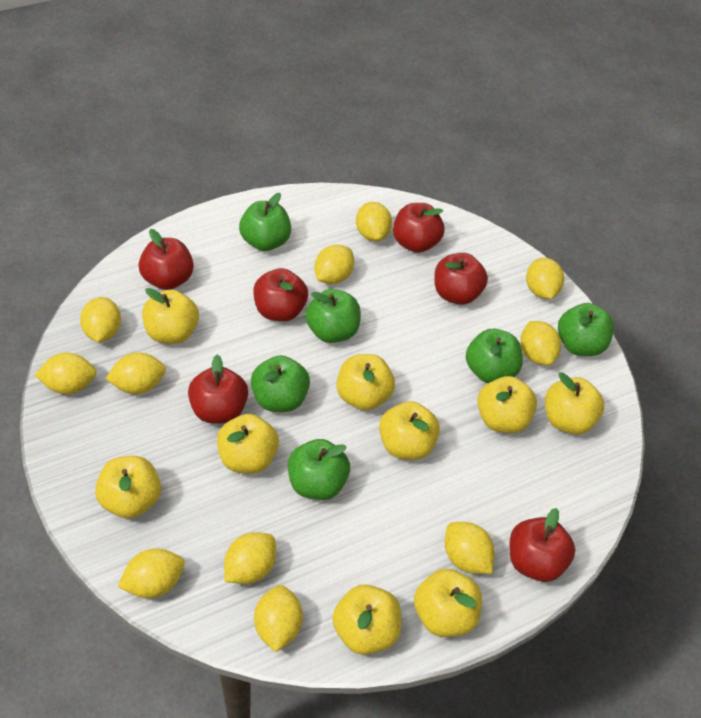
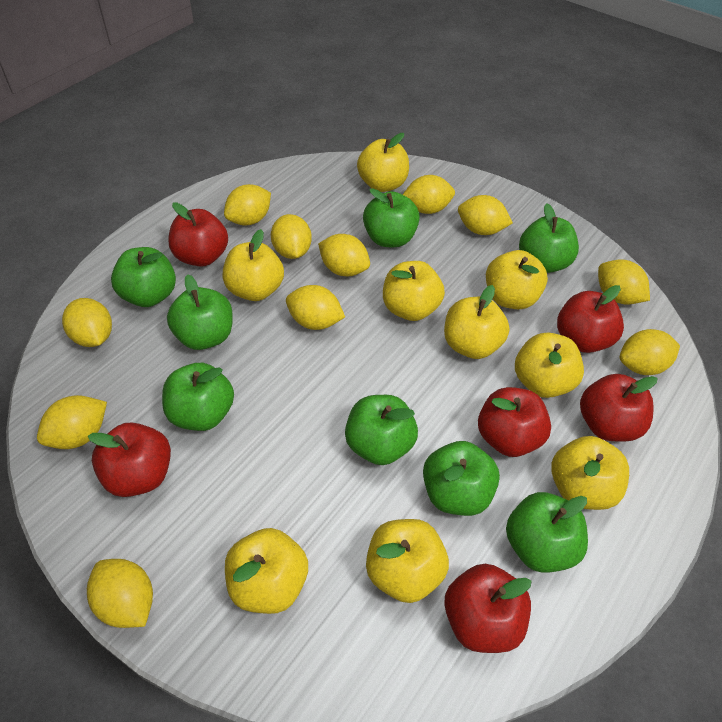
green apple: [239,193,291,251] [251,355,310,412] [288,439,350,500] [305,289,361,343] [466,329,523,383] [558,303,614,356] = 6 -> [111,247,176,307] [162,363,234,431] [167,274,233,350] [345,395,418,465] [363,188,420,247] [423,441,500,516] [506,492,588,573] [519,204,579,273] = 8

